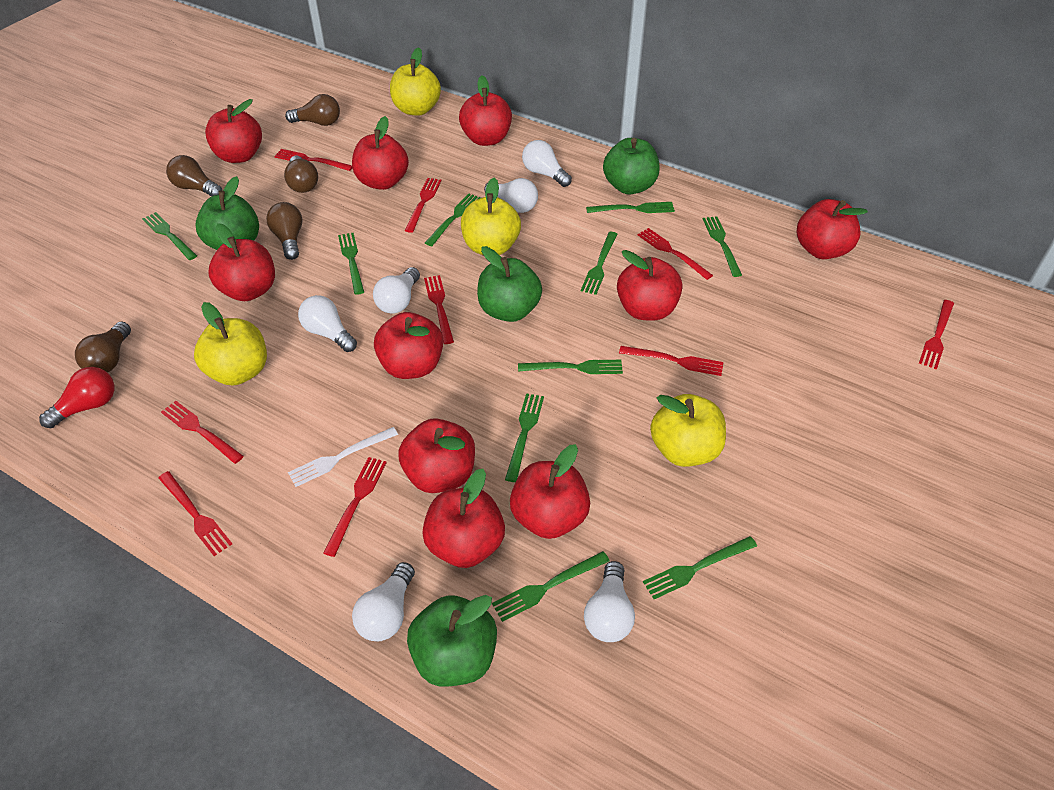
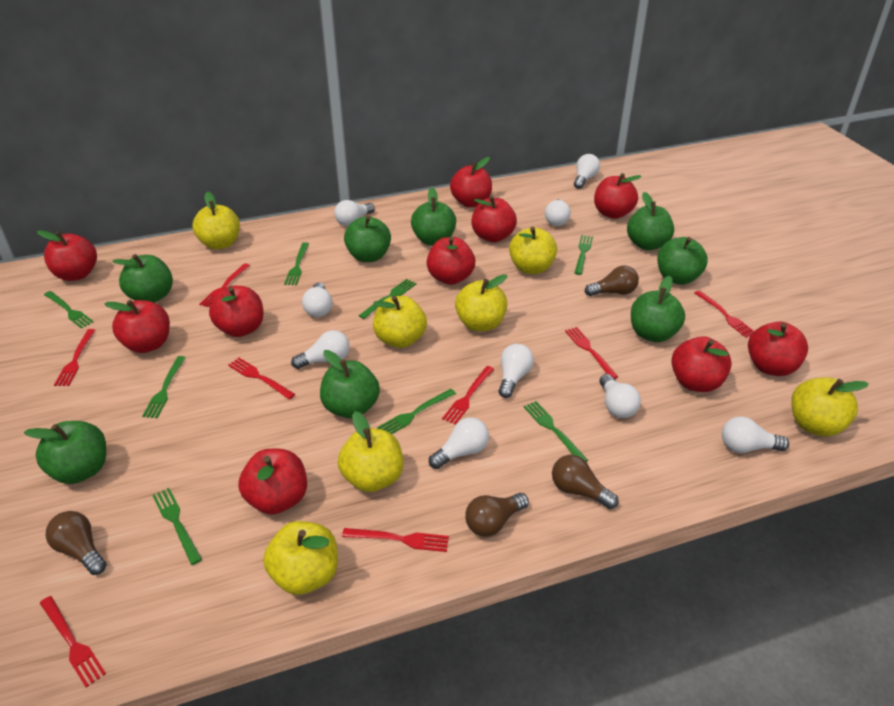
brown light bulb: [75,322,131,373] [166,155,222,196] [266,202,302,260] [284,156,318,193] [285,94,340,126] = 5 -> [45,511,107,575] [465,493,529,537] [552,455,619,509] [585,265,639,296] = 4
green apple: [195,176,259,250] [407,595,497,686] [477,246,542,322] [603,138,660,195] = 4 -> [24,421,106,484] [112,254,173,303] [320,350,380,418] [344,215,391,262] [411,187,456,246] [627,192,674,250] [631,276,685,342] [657,237,708,285] = 8
green fork: [142,212,197,260] [338,233,364,295] [425,193,481,246] [492,551,610,622] [505,393,544,482] [518,360,623,374] [581,232,618,295] [586,202,675,213] [643,536,757,599] [703,216,742,277] = 10 -> [44,291,93,329] [142,356,186,418] [152,488,202,565] [284,242,309,285] [359,279,416,319] [377,389,456,434] [524,401,588,462] [574,235,593,275] = 8
red fork: [158,471,232,556] [161,401,244,464] [274,149,352,171] [323,457,387,557] [404,178,441,233] [424,275,454,344] [619,346,723,376] [638,228,713,280] [919,300,954,370] = 9 -> [40,596,106,688] [54,329,95,386] [199,263,250,308] [228,358,295,400] [342,528,449,552] [442,366,494,425] [565,327,618,379] [695,291,754,338] = 8
red light bulb: [39,367,114,428] = 1 -> none = 0
white fork: [288,427,398,487] = 1 -> none = 0
white light bulb: [298,295,357,352] [352,562,415,641] [373,267,420,314] [484,178,538,213] [522,140,572,187] [584,561,635,642] = 6 -> [291,330,350,369] [302,282,332,317] [334,200,375,226] [429,418,489,469] [499,344,534,398] [545,199,571,226] [574,154,600,189] [599,374,641,418] [722,416,789,453] = 9
yellow apple: [194,302,267,386] [390,47,441,116] [461,178,521,255] [650,394,726,467] = 4 -> [193,191,240,250] [263,521,338,595] [338,411,403,492] [373,296,427,348] [455,274,508,331] [509,227,557,274] [791,377,869,437] = 7

